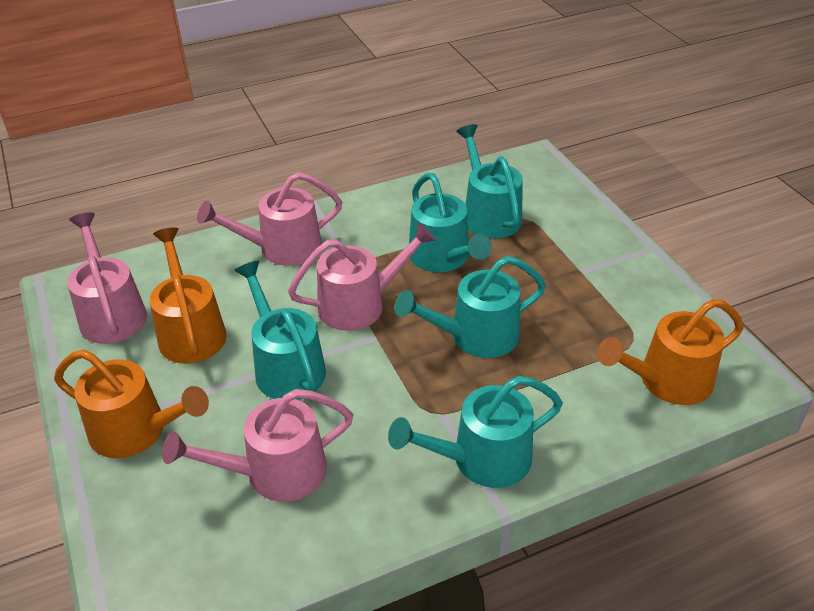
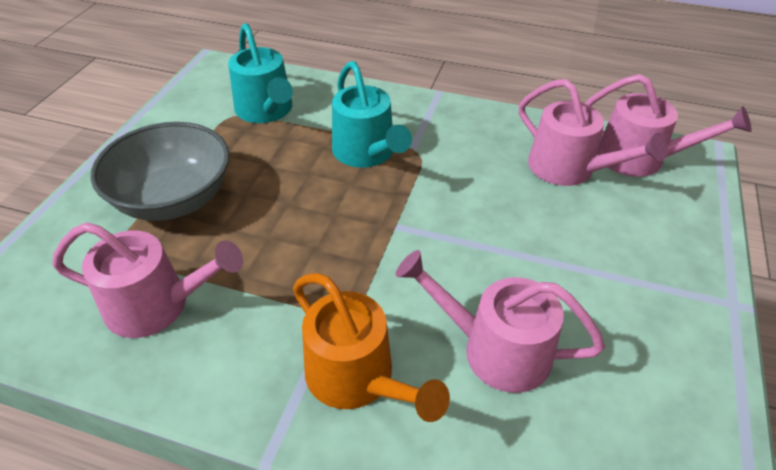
grey bowl: none = 0 -> [90,122,229,221] = 1
orange watering can: [54,349,209,458] [150,227,227,364] [597,299,744,405] = 3 -> [293,273,450,422] = 1
turquoise watering can: [234,260,326,400] [388,376,563,488] [394,256,546,358] [409,173,492,272] [456,124,523,239] = 5 -> [228,23,293,123] [332,61,412,168] = 2

